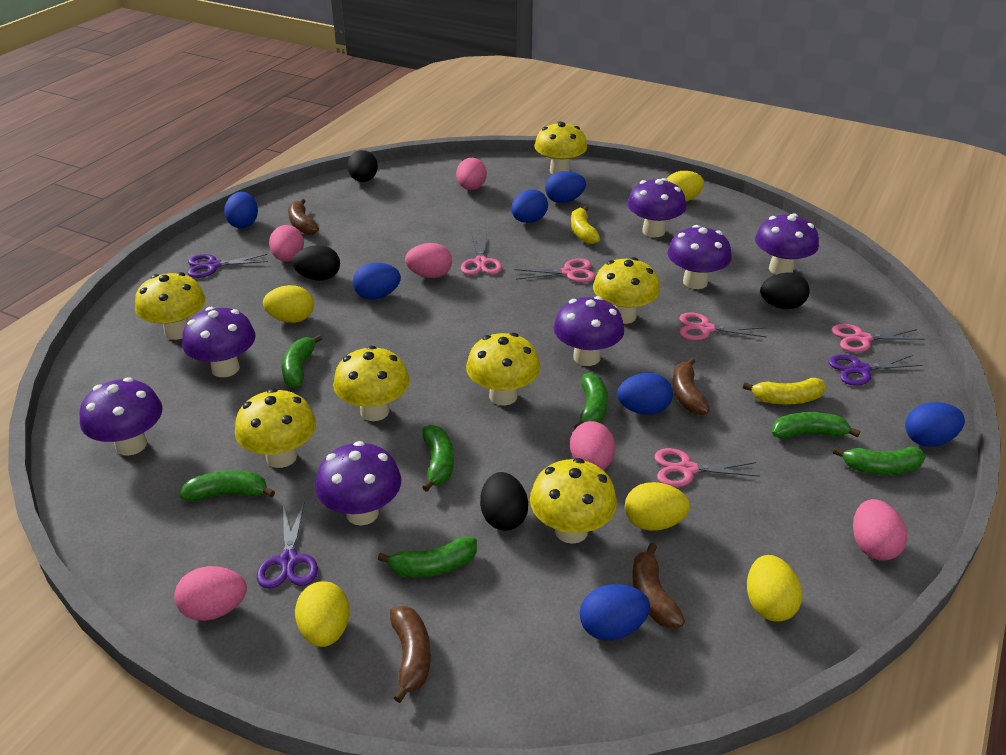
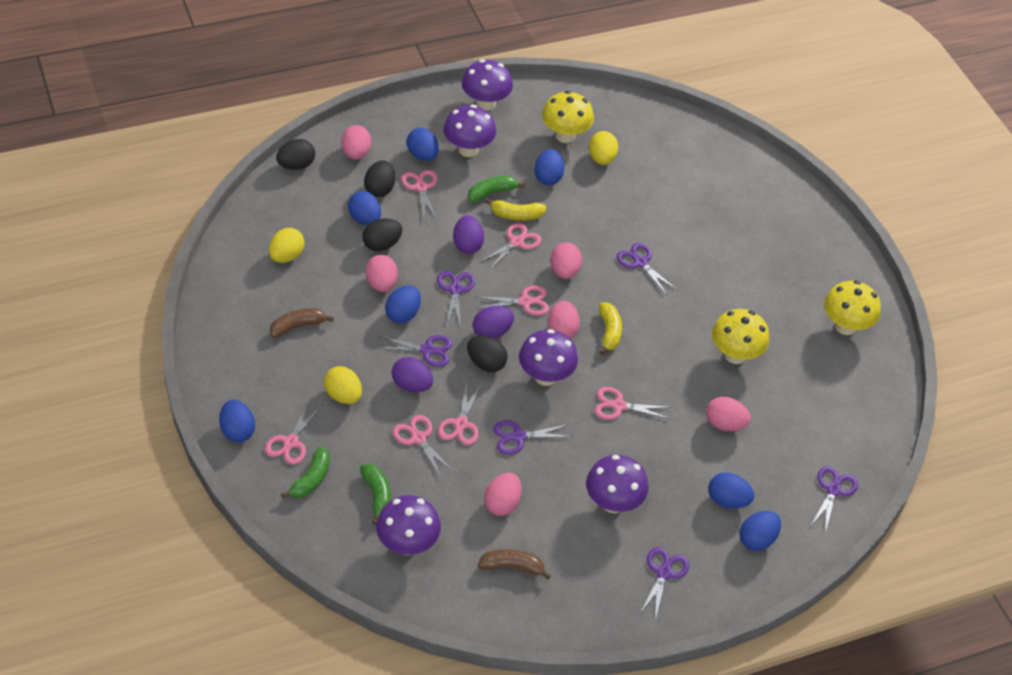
brown banana: [288,199,319,235] [390,606,431,703] [632,543,685,628] [672,358,710,415] = 4 -> [270,308,334,338] [478,549,551,580] = 2
green banana: [179,470,275,501] [282,335,322,388] [378,537,477,578] [422,425,454,492] [574,373,608,429] [772,412,860,439] [833,447,926,475] = 7 -> [281,447,330,498] [360,464,391,525] [468,176,525,203] = 3
pink scissors: [461,234,502,275] [514,259,595,283] [654,448,760,487] [679,312,767,340] [832,324,924,353] = 5 -> [265,400,322,465] [392,415,454,478] [401,170,437,221] [438,382,481,445] [476,286,549,316] [478,223,541,271] [595,387,671,420] = 7
purple egg: none = 0 -> [392,357,433,392] [453,215,484,254] [473,306,514,339] = 3
purple mushroom: [79,377,163,456] [182,307,256,377] [315,441,401,526] [554,296,624,366] [627,178,686,237] [667,225,732,289] [755,213,819,275] = 7 -> [376,495,441,555] [443,105,496,157] [462,59,513,111] [519,329,578,386] [586,455,649,513] = 5
purple scissors: [188,254,268,278] [257,502,318,589] [829,355,923,386] = 3 -> [375,335,452,367] [437,271,475,328] [493,420,573,455] [617,243,678,295] [639,547,690,620] [810,466,858,533] = 6
yellow egg: [263,285,314,323] [295,581,350,647] [625,482,690,531] [667,171,704,202] [747,555,802,622] = 5 -> [269,228,305,263] [324,366,362,404] [589,131,618,165] = 3
yellow mushroom: [135,272,206,340] [235,389,316,468] [333,346,410,421] [466,333,541,405] [530,458,617,544] [534,122,587,174] [593,257,660,324] = 7 -> [542,91,594,143] [712,309,770,364] [824,280,881,335] = 3

